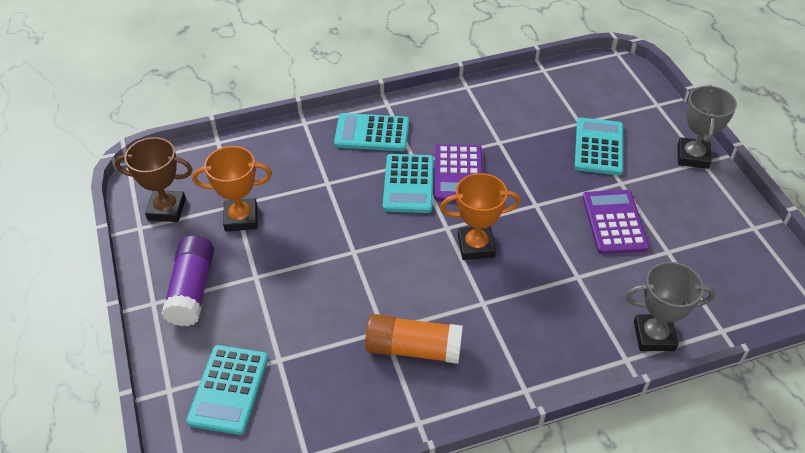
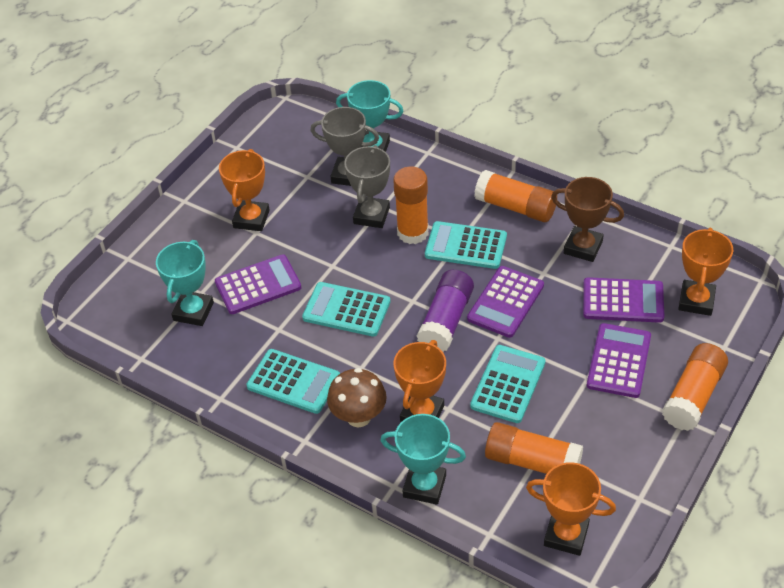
brown mushroom: none = 0 -> [327,368,387,427] = 1
orange glue stick: [365,314,463,364] = 1 -> [393,166,429,244] [474,170,557,222] [485,422,583,474] [662,343,728,431] = 4
orange trophy: [192,146,272,232] [440,173,521,260] = 2 -> [219,149,270,231] [393,340,446,422] [526,462,616,556] [678,228,733,316] = 4
purple calculator: [434,144,483,201] [583,190,649,254] = 2 -> [215,254,302,314] [467,266,544,338] [583,277,665,323] [587,323,651,398] = 4
turquoise trophy: none = 0 -> [156,240,214,326] [336,80,403,152] [380,414,466,505] = 3

